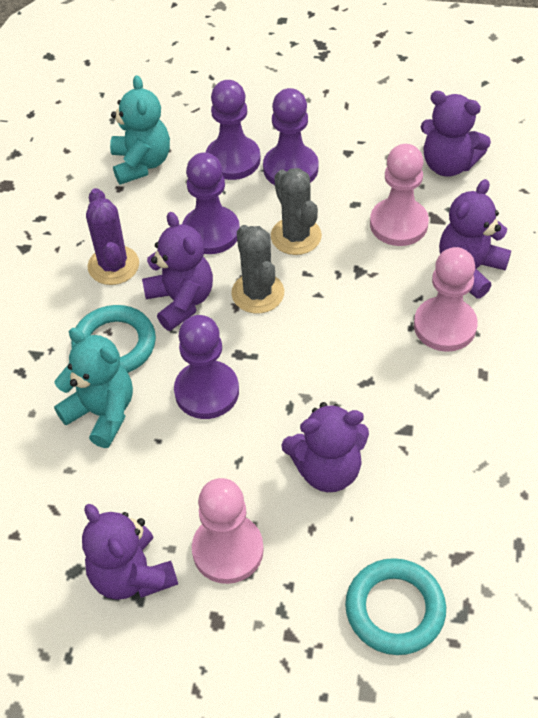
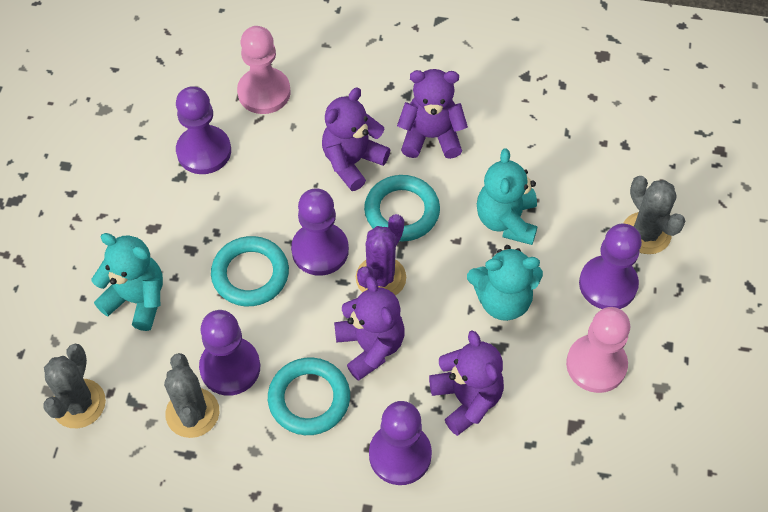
grey cactus: [231,225,284,313] [271,168,322,255] = 2 -> [43,344,106,428] [164,353,220,438] [623,176,686,254] = 3
pink pawn: [192,478,264,584] [370,144,429,246] [414,247,478,352] = 3 -> [237,26,291,114] [566,307,630,393] = 2
purple pawn: [174,315,239,419] [182,152,240,254] [206,80,261,180] [263,88,318,185] = 4 -> [176,86,231,174] [199,310,260,396] [291,188,349,276] [369,401,432,485] [579,224,642,309] = 5
purple teddy bear: [82,504,178,600] [142,212,213,331] [281,402,369,492] [421,91,491,177] [439,179,511,299] = 5 -> [322,88,390,191] [334,276,405,381] [397,69,468,159] [429,330,504,436] = 4
turquoise ring: [71,305,156,373] [345,558,446,655] = 2 -> [211,236,289,306] [268,357,350,435] [364,175,440,241] = 3
turquoise teddy bear: [54,328,133,448] [110,75,170,185] = 2 -> [92,233,163,331] [467,245,543,321] [477,148,538,245] = 3

